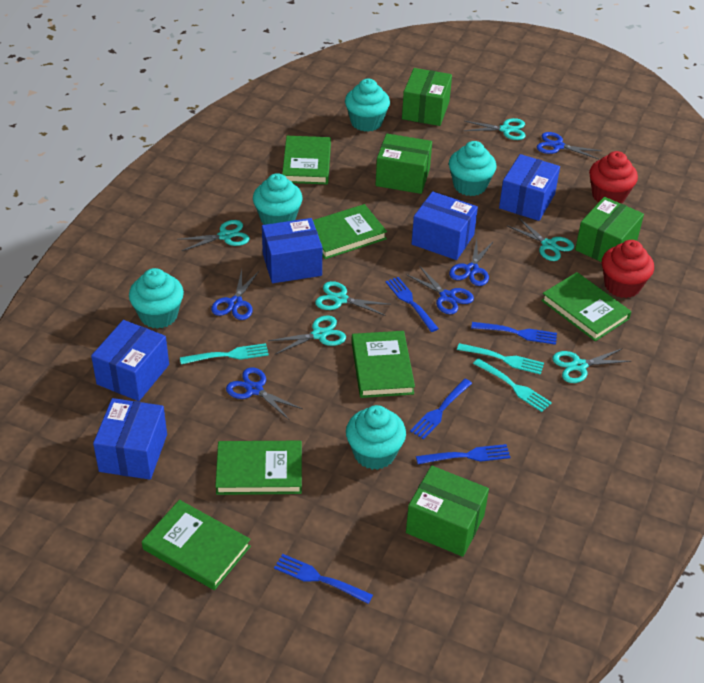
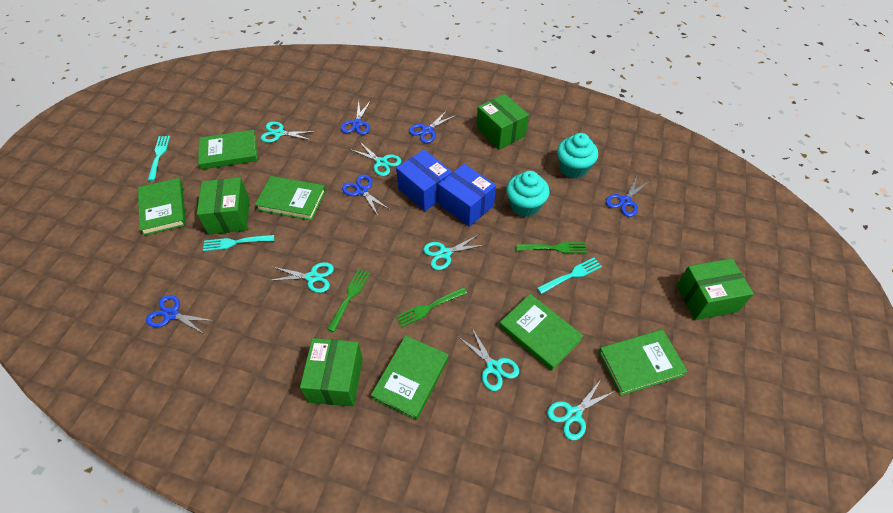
blue box: [91,320,169,401] [93,398,167,480] [262,218,322,283] [412,191,478,260] [499,154,560,221] = 5 -> [396,150,452,211] [438,164,496,227] = 2
blue fork: [274,554,373,604] [386,277,439,332] [410,379,472,439] [416,444,511,464] [471,322,557,345] = 5 -> none = 0
green fork: none = 0 -> [327,269,370,332] [396,287,467,327] [516,242,587,253] = 3
red cupcake: [589,151,638,203] [602,240,654,298] = 2 -> none = 0
turquoise cupcake: [129,268,184,329] [253,173,303,225] [345,79,390,132] [346,405,406,470] [449,141,497,196] = 5 -> [506,171,549,217] [557,133,598,179] = 2

